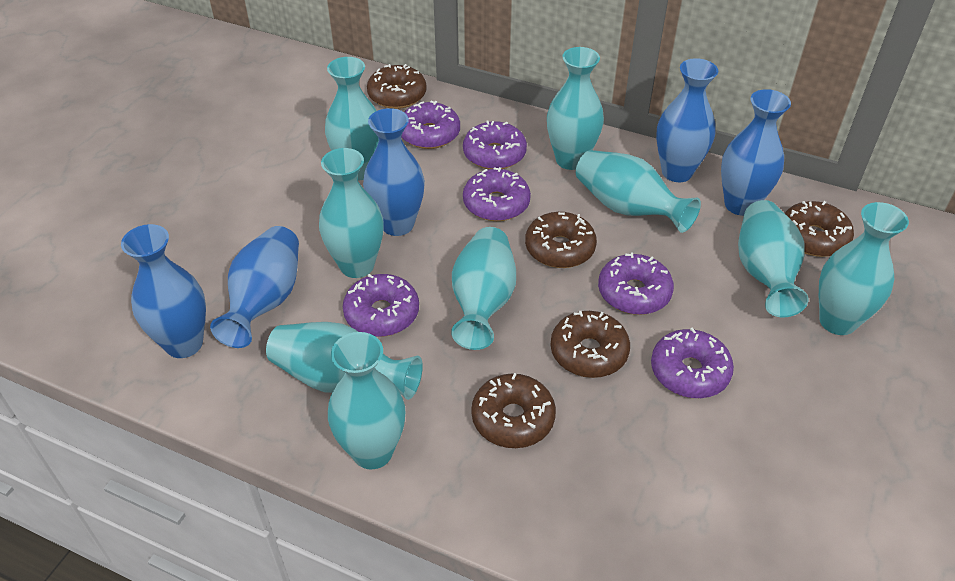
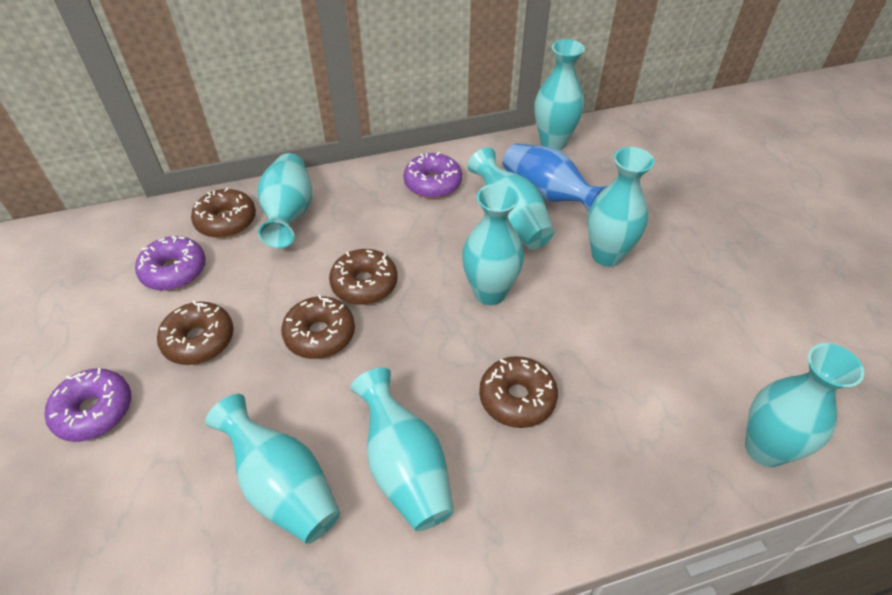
blue vase: [121,224,206,358] [210,226,299,348] [363,108,425,236] [656,58,718,182] [721,89,791,216] = 5 -> [503,144,607,212] = 1
purple donut: [343,274,419,337] [401,101,460,149] [463,120,527,169] [463,167,531,221] [598,253,674,315] [651,327,734,398] = 6 -> [45,368,131,442] [135,236,206,291] [403,152,462,198] = 3
turquoise vase: [266,322,423,400] [319,148,384,278] [325,57,379,180] [328,332,405,469] [451,227,516,350] [547,47,604,170] [576,150,701,233] [738,200,808,318] [819,202,909,335] = 9 -> [205,394,340,544] [257,153,312,248] [351,368,454,531] [462,184,524,305] [467,147,554,250] [535,39,585,150] [587,147,654,267] [745,343,864,467] = 8

